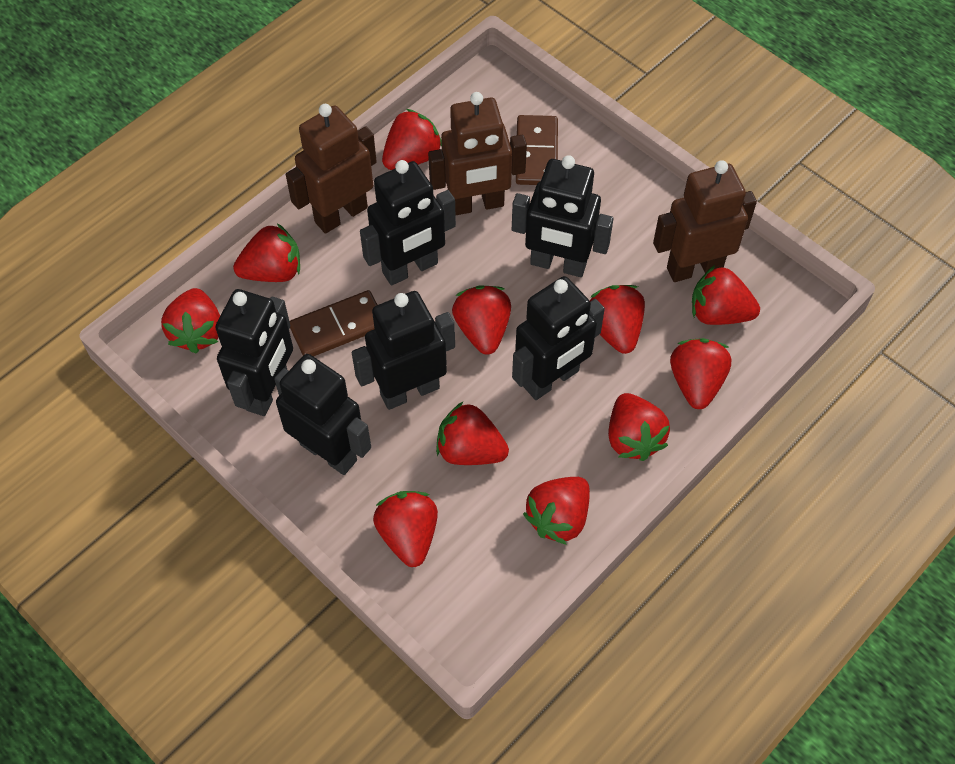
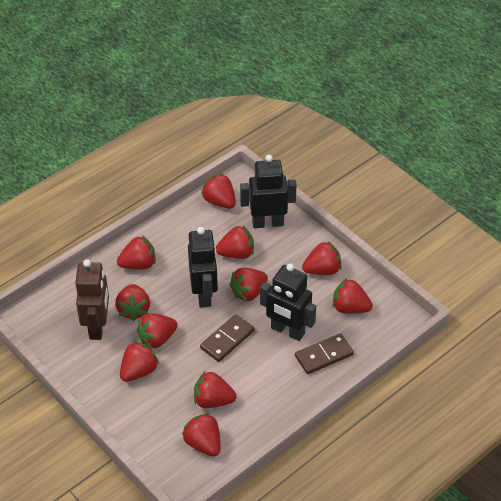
black robot: [215,289,293,416] [274,354,371,475] [352,291,455,410] [360,160,456,285] [512,155,613,277] [512,276,605,400] = 6 -> [188,227,218,308] [240,155,297,228] [260,264,316,341] = 3
brown robot: [286,104,377,234] [428,92,527,216] [653,160,757,282] = 3 -> [75,259,109,340] = 1

